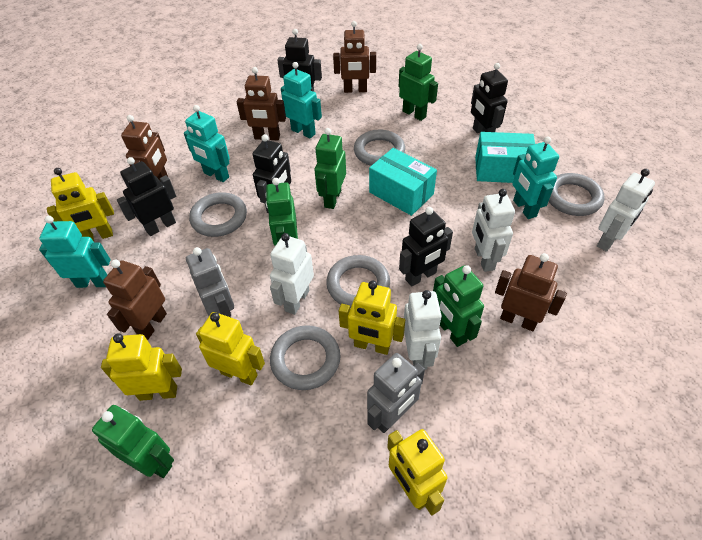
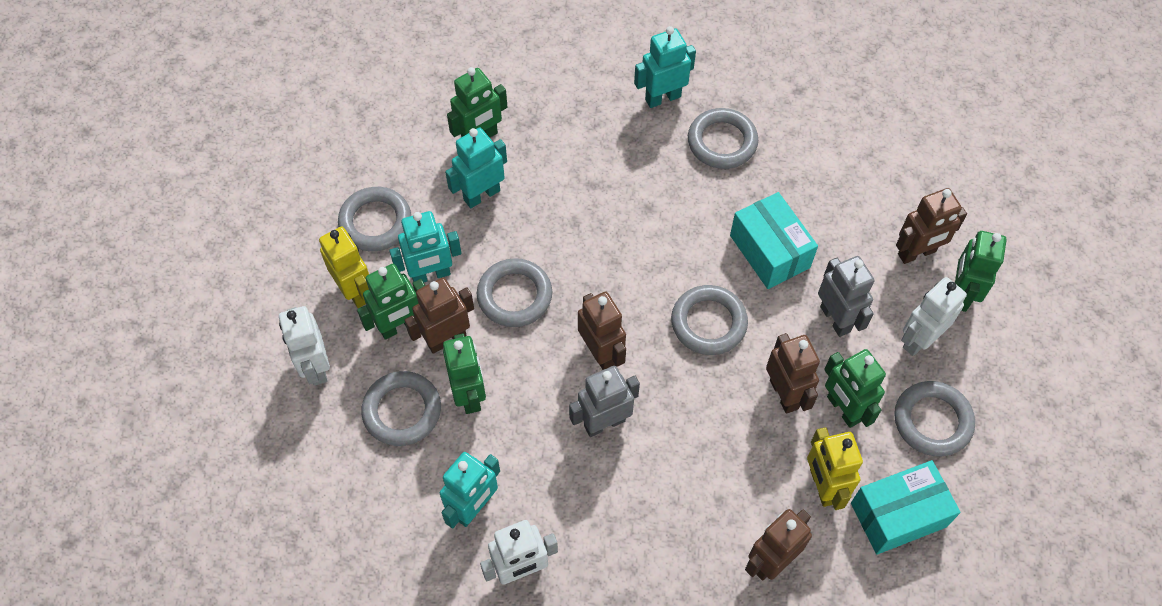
black robot: [117,157,176,236] [253,134,291,213] [277,29,322,92] [399,207,453,286] [471,63,508,133] = 5 -> none = 0
grey ring: [189,192,247,237] [270,325,341,390] [326,255,390,308] [354,130,405,166] [549,173,605,216] = 5 -> [338,187,411,251] [361,371,441,446] [477,258,552,327] [671,285,748,355] [688,108,758,169] [894,381,975,456] = 6
white robot: [270,233,314,315] [404,290,442,370] [472,189,515,272] [597,169,655,252] = 4 -> [279,306,330,386] [480,520,558,585] [901,277,967,356] = 3
yellow robot: [47,168,114,242] [101,333,182,401] [196,312,265,385] [339,281,405,355] [387,429,448,515] = 5 -> [319,227,369,308] [807,427,863,510] = 2

